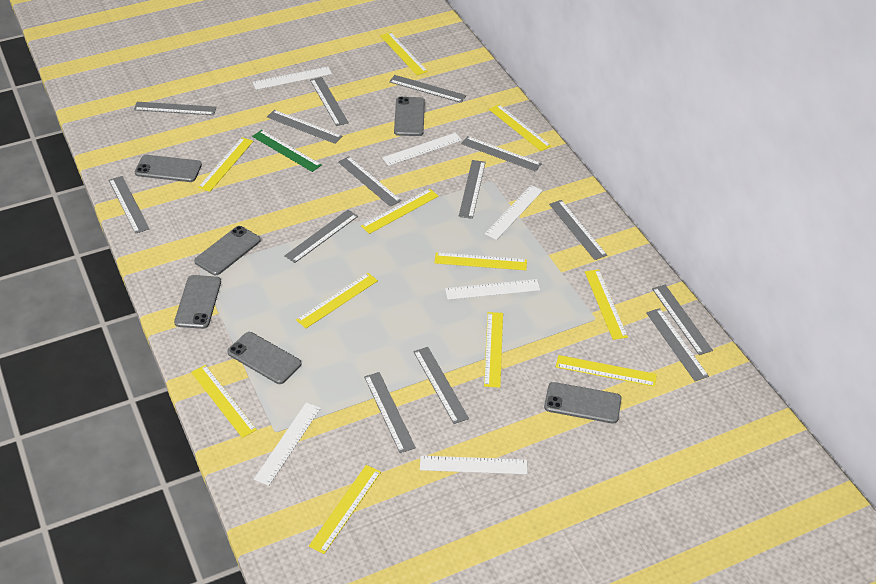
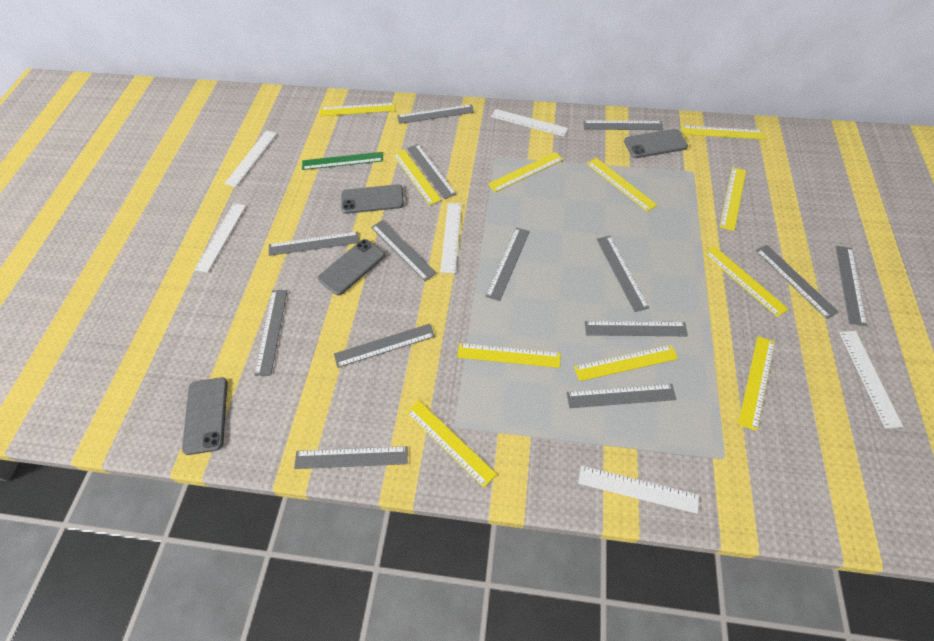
grey phone: [135,155,202,182] [174,275,221,329] [194,226,261,275] [227,332,301,384] [394,97,425,136] [544,382,622,424] = 6 -> [182,377,228,455] [318,239,385,295] [341,184,404,214] [624,129,688,158] = 4

